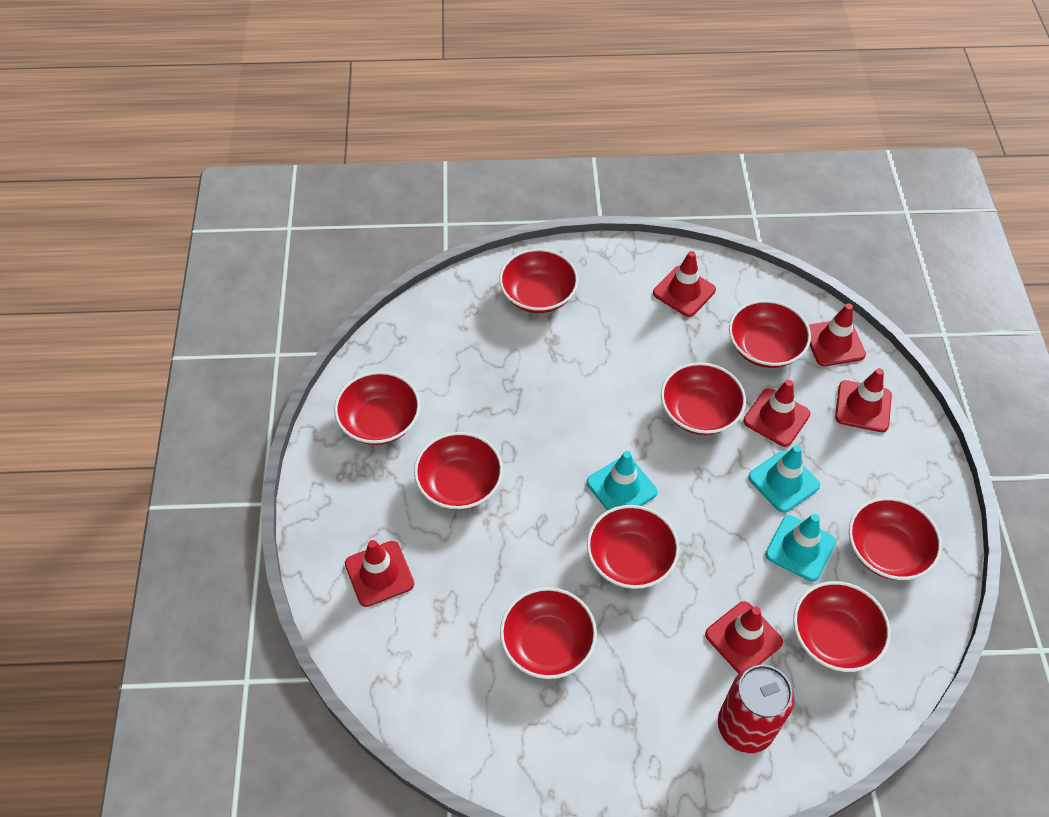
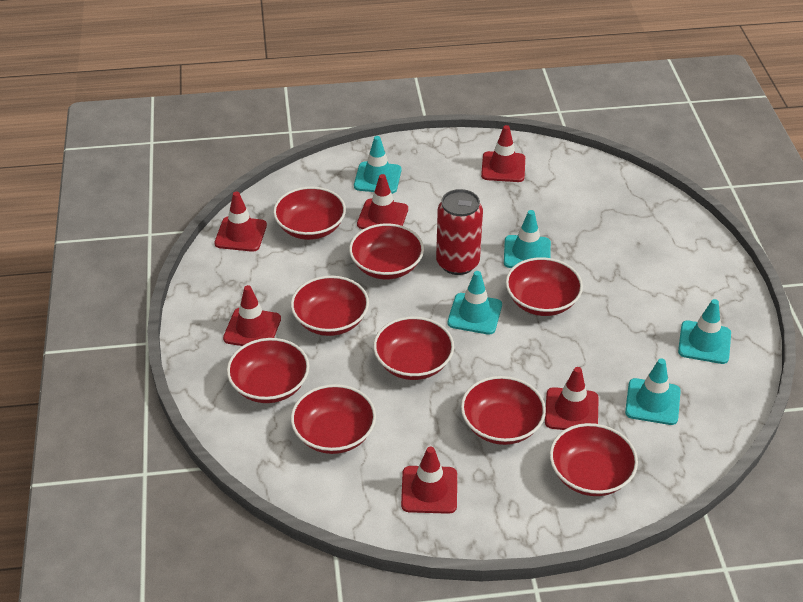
turquoise traffic cone: [587,451,657,511] [748,445,820,513] [765,514,836,582] = 3 -> [354,136,401,194] [448,271,502,335] [504,210,551,268] [625,358,681,425] [678,299,731,364] = 5

